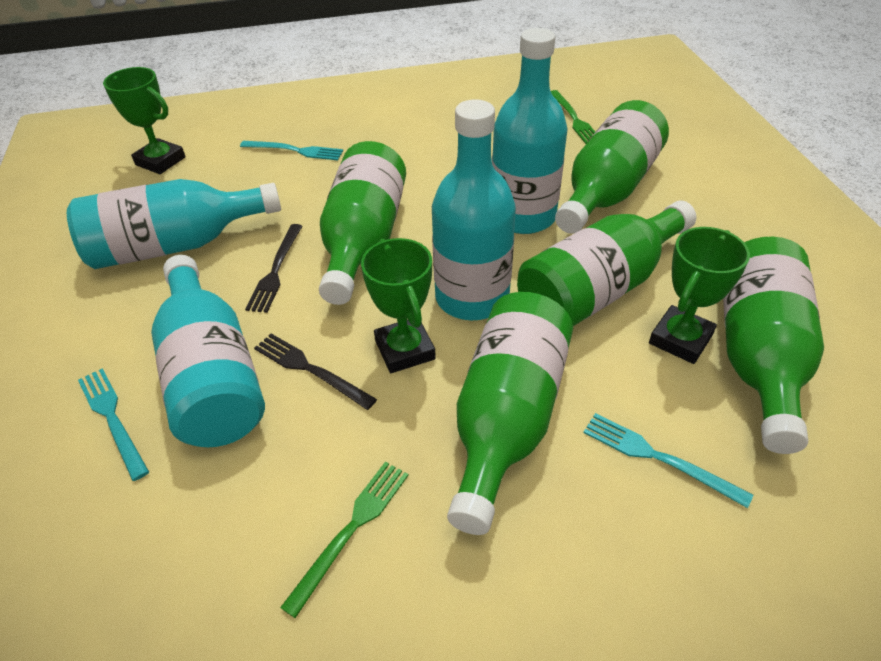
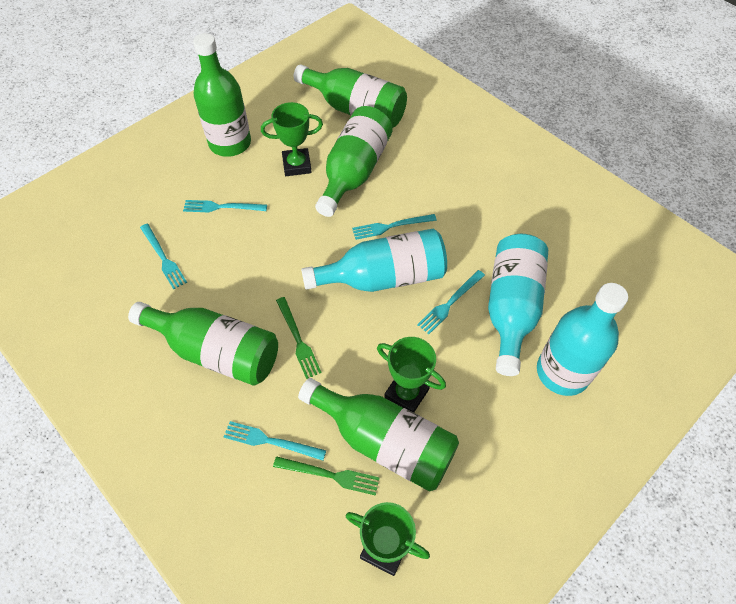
black fork: [245,224,302,313] [254,334,377,410] = 2 -> none = 0
turquoise bottle: [67,179,281,269] [151,255,265,447] [432,99,516,320] [492,28,568,234] = 4 -> [301,229,447,292] [488,234,548,376] [537,283,628,396] = 3
turquoise fork: [78,368,149,481] [240,141,343,160] [583,413,753,508] = 3 -> [140,224,187,290] [183,200,267,212] [224,421,326,461] [352,214,437,240] [417,270,485,334] = 5

